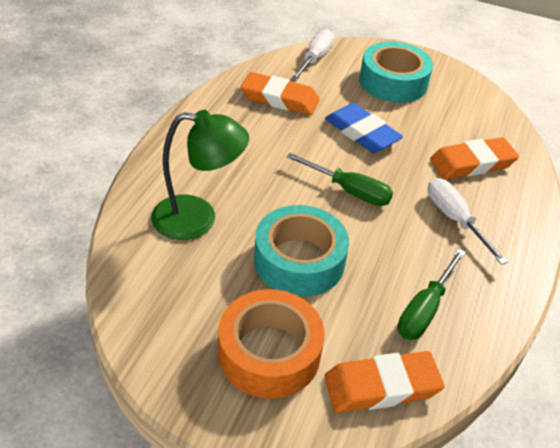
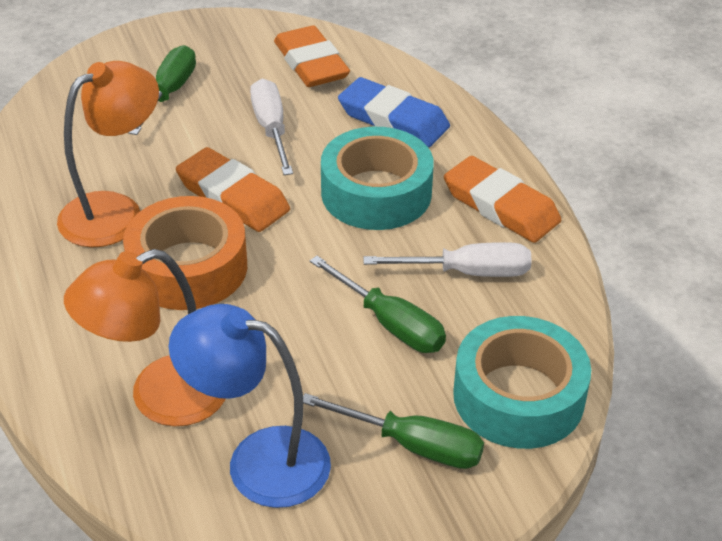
blue lamp: none = 0 -> [169,304,331,508] = 1
green lamp: [151,110,249,240] = 1 -> none = 0
green screwdriver: [286,153,393,206] [397,249,466,340] = 2 -> [128,45,196,135] [303,393,484,469] [310,256,446,353] = 3
orange lamp: none = 0 -> [57,61,159,247] [64,249,226,426] = 2

